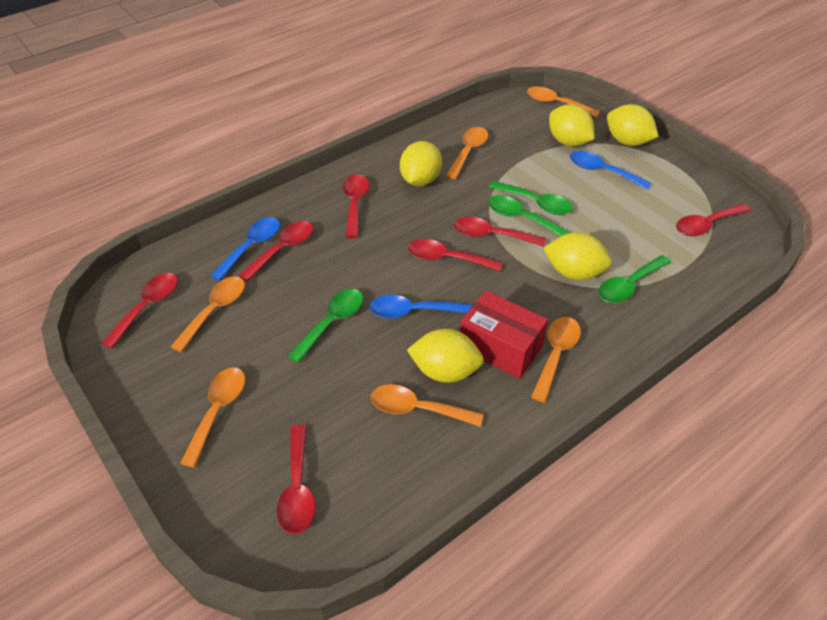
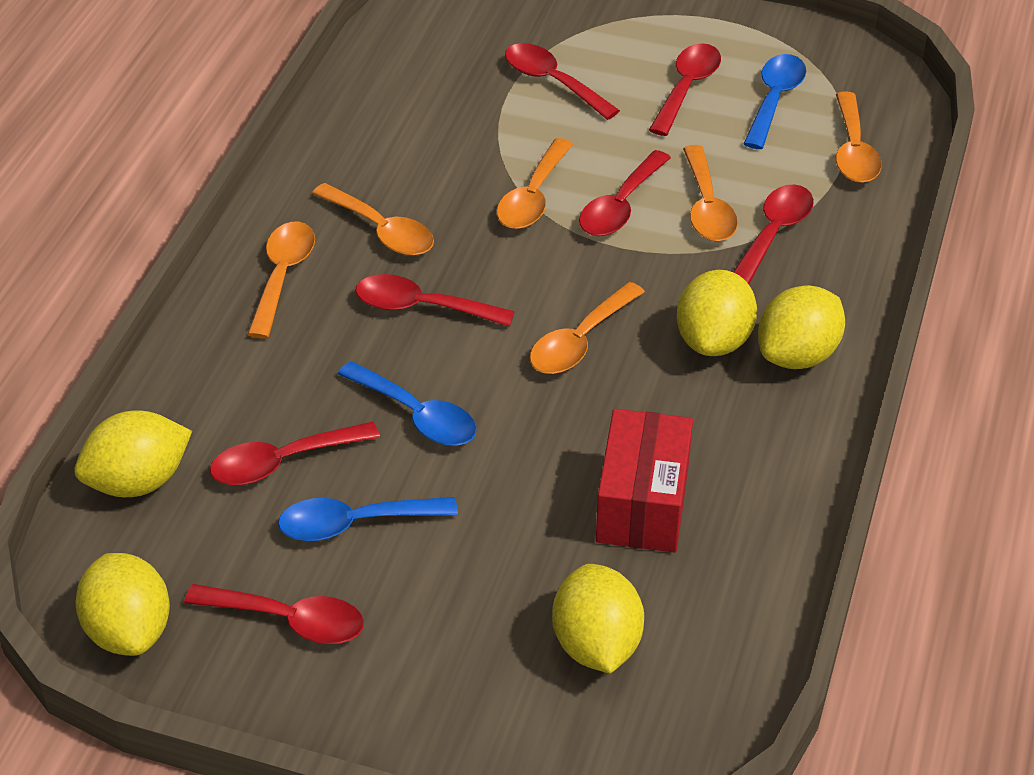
green spoon: [288,289,363,363] [488,195,571,237] [489,181,573,215] [598,255,671,303] = 4 -> none = 0

